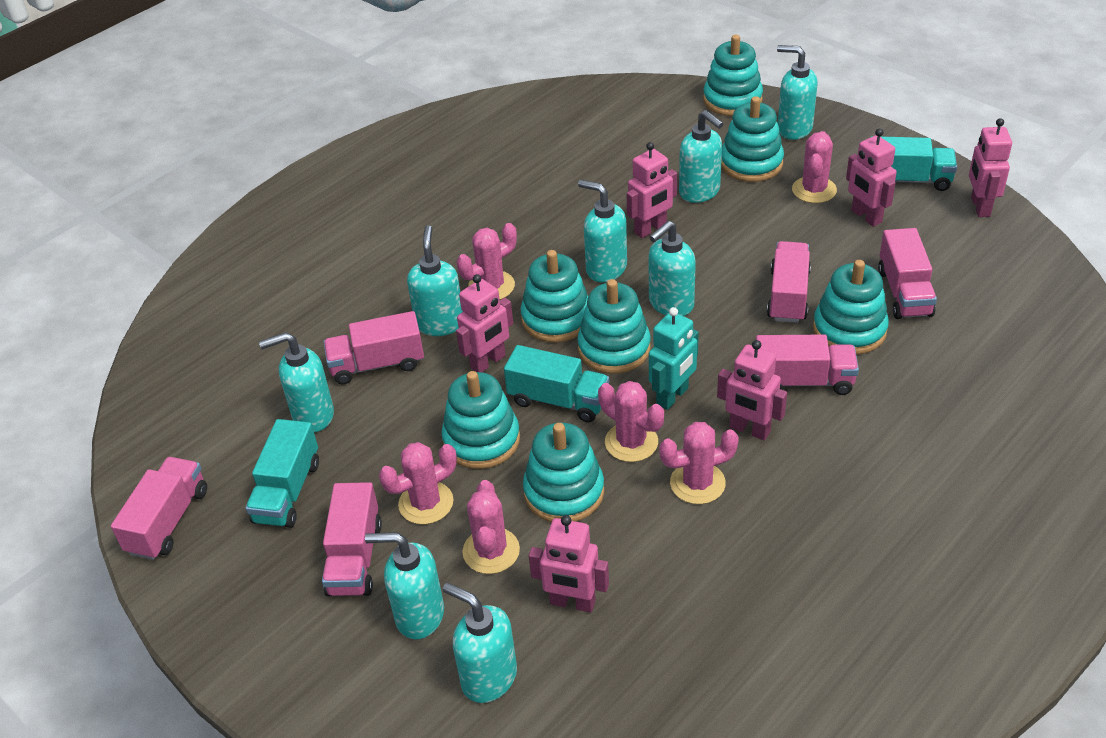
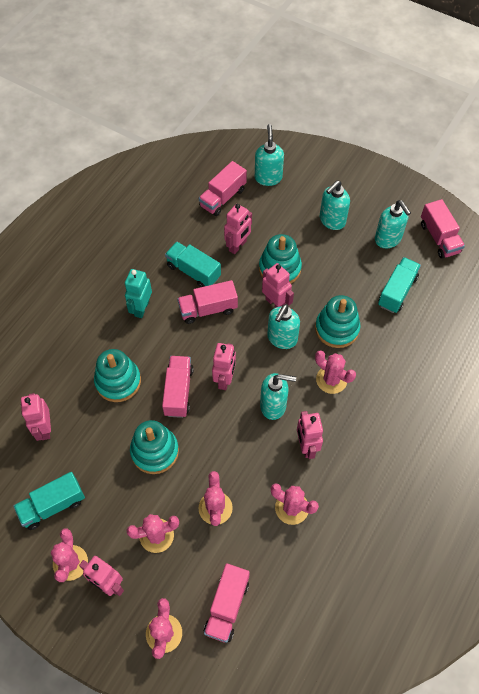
pink truck: [111,457,207,560] [322,482,382,596] [324,311,424,384] [756,335,859,395] [767,241,811,323] [878,228,937,319] = 6 -> [162,356,194,418] [177,280,238,324] [199,161,247,216] [204,563,250,643] [421,199,465,259] = 5
turquoise soap dispenser: [259,332,334,432] [365,532,444,639] [407,225,463,336] [443,583,517,703] [578,180,627,282] [649,221,696,316] [679,110,724,203] [777,45,818,140] = 8 -> [255,124,284,186] [260,373,296,420] [267,304,300,349] [320,181,350,230] [375,200,411,248] = 5
turquoise stacking toy: [441,371,520,469] [520,250,588,342] [523,423,604,522] [577,279,651,374] [703,35,763,116] [721,96,784,182] [813,260,889,355] = 7 -> [94,349,141,402] [130,420,179,474] [259,234,302,284] [315,295,360,348] = 4

